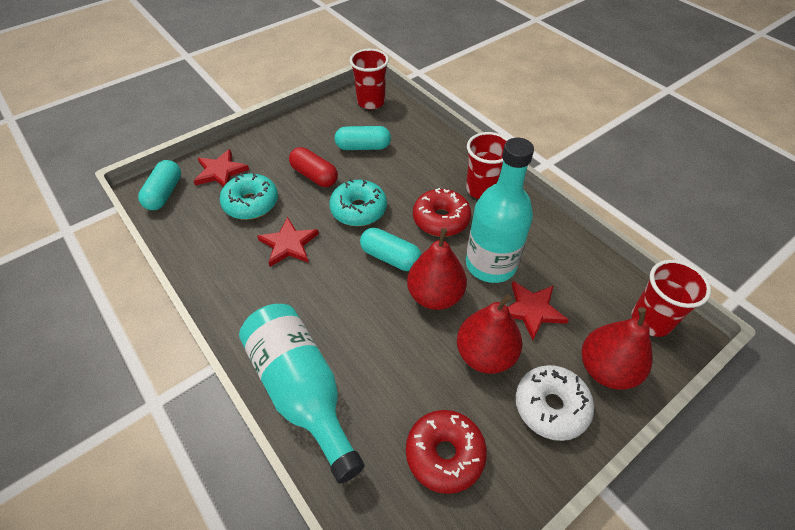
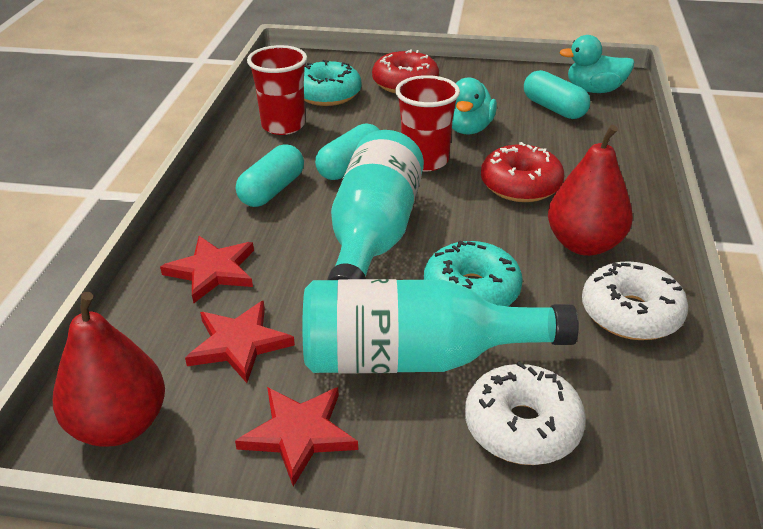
red capsule: [289,147,338,187] = 1 -> none = 0
red cup: [349,49,389,109] [466,132,509,199] [631,260,711,337] = 3 -> [247,45,307,135] [395,75,460,171] = 2
red pear: [407,228,467,310] [457,294,522,374] [582,307,652,390] = 3 -> [53,292,165,447] [548,125,633,256] = 2
turquoise duck: none = 0 -> [452,77,497,134] [559,35,634,93] = 2
white donut: [516,365,594,441] = 1 -> [465,361,586,465] [582,261,688,340] = 2

